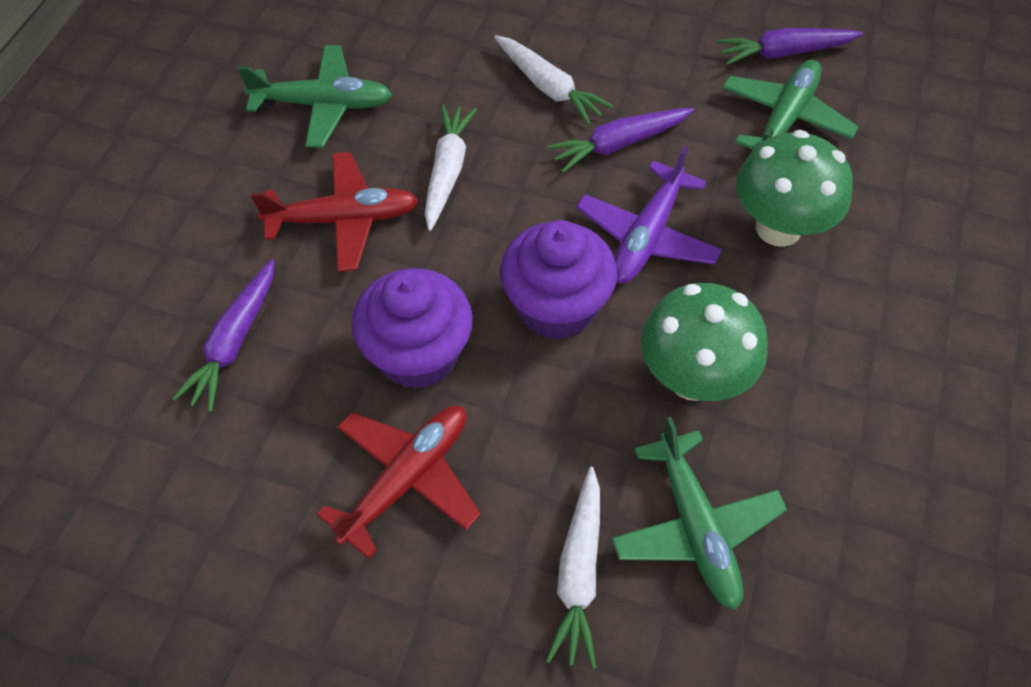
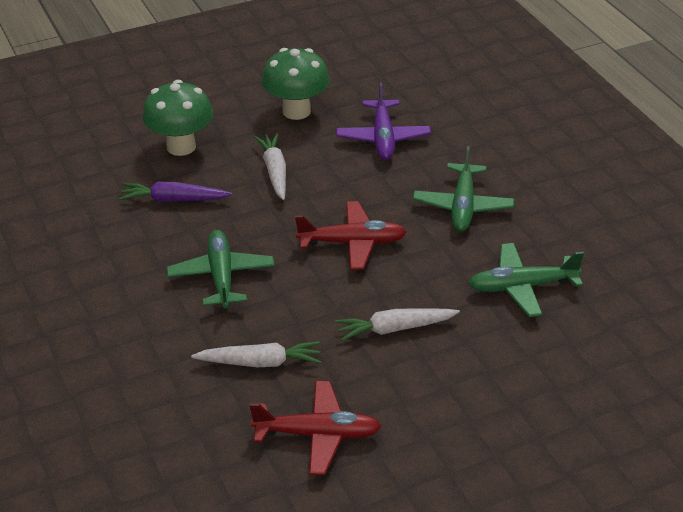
purple carrot: [173,259,274,412] [547,108,694,173] [717,28,863,65] = 3 -> [119,182,232,202] = 1
purple cupcake: [352,268,473,389] [500,220,617,340] = 2 -> none = 0

